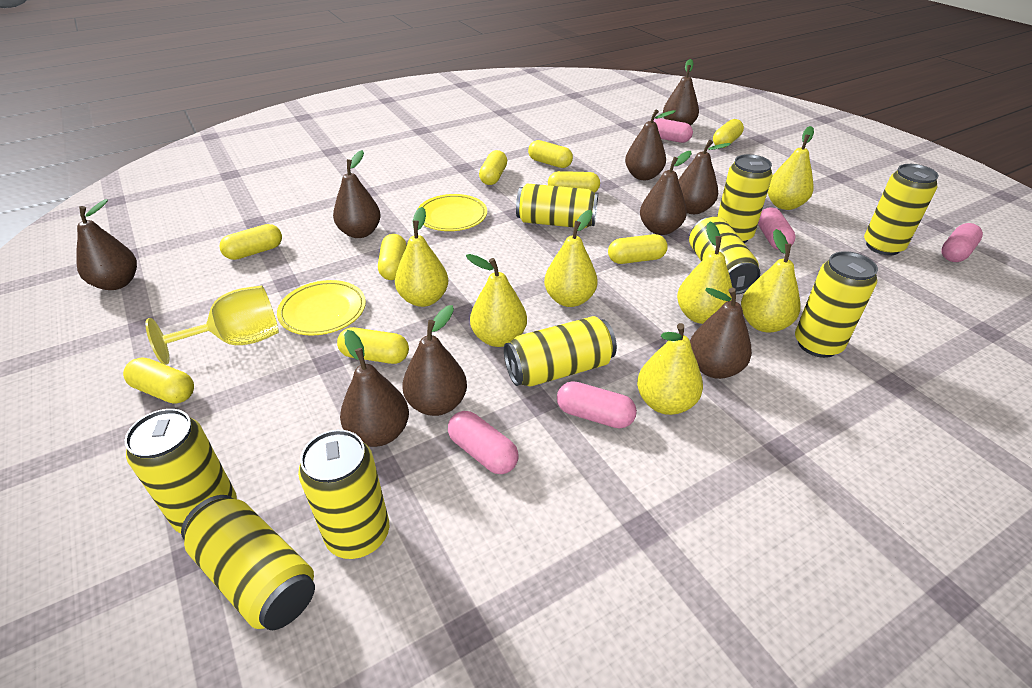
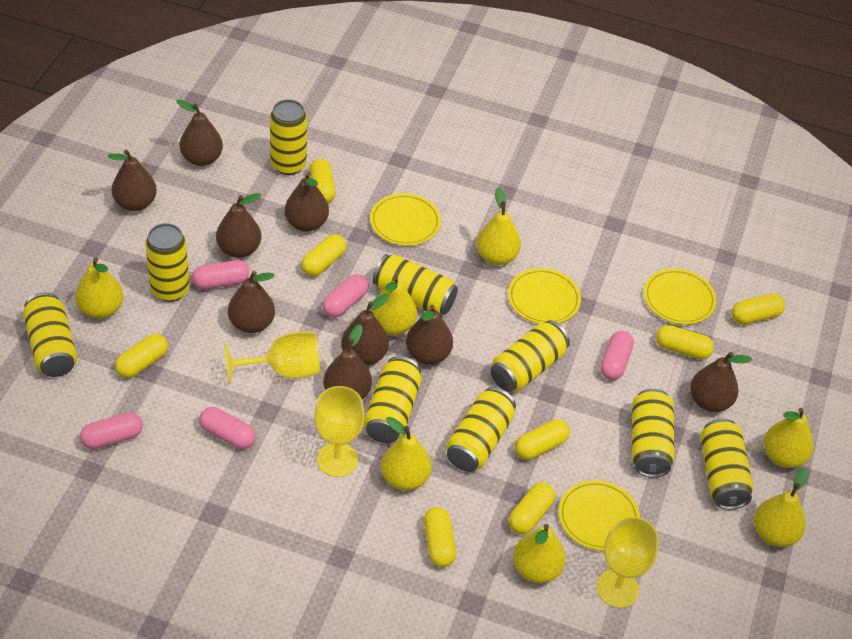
yellow capsule: [123,357,194,403] [219,224,282,260] [337,327,409,364] [378,234,407,280] [479,150,507,185] [528,140,573,168] [548,171,600,193] [608,234,668,264] [713,119,744,148] = 9 -> [115,334,168,378] [301,234,346,276] [309,159,335,203] [424,507,456,567] [509,482,555,534] [515,419,570,460] [656,325,714,359] [732,293,785,325] = 8
yellow goblet: [146,286,279,365] = 1 -> [224,332,320,384] [314,386,365,477] [596,516,659,608] = 3
yellow plate: [277,280,366,336] [418,194,487,231] = 2 -> [370,193,441,246] [508,268,581,324] [559,480,640,551] [644,268,716,325] = 4

